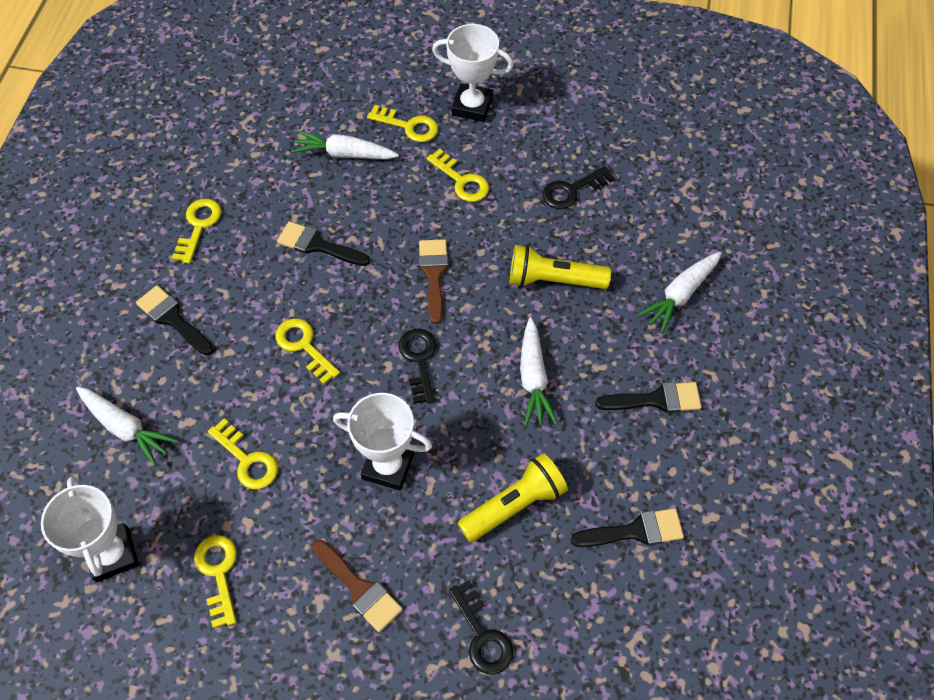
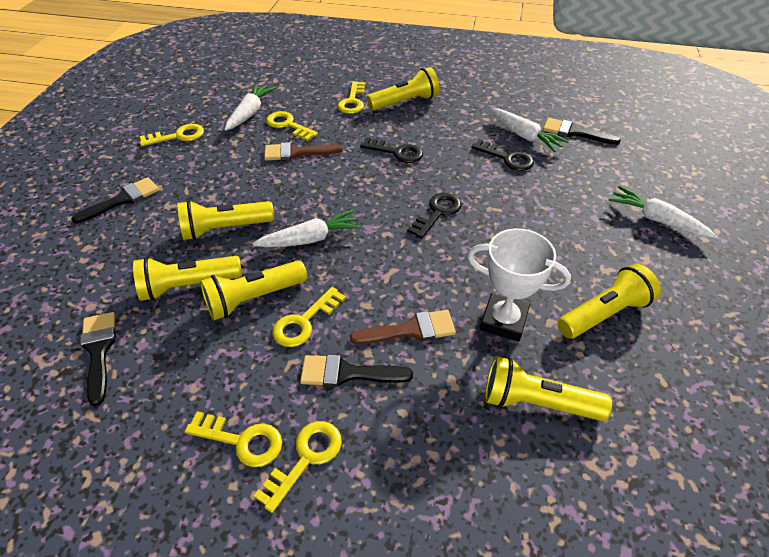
white trophy: [41,477,139,582] [333,393,432,491] [432,24,514,122] = 3 -> [467,228,571,342] = 1
yellow flashlight: [458,453,568,542] [510,245,611,289] = 2 -> [133,256,242,301] [177,200,274,240] [200,260,307,320] [367,67,440,111] [485,356,612,421] [557,264,661,339] = 6

